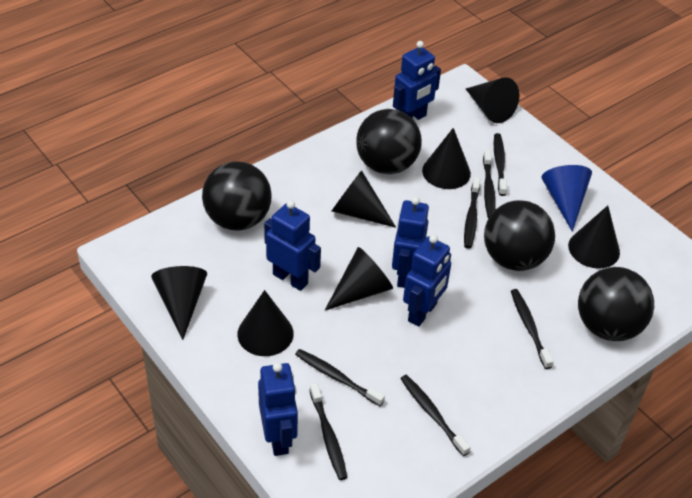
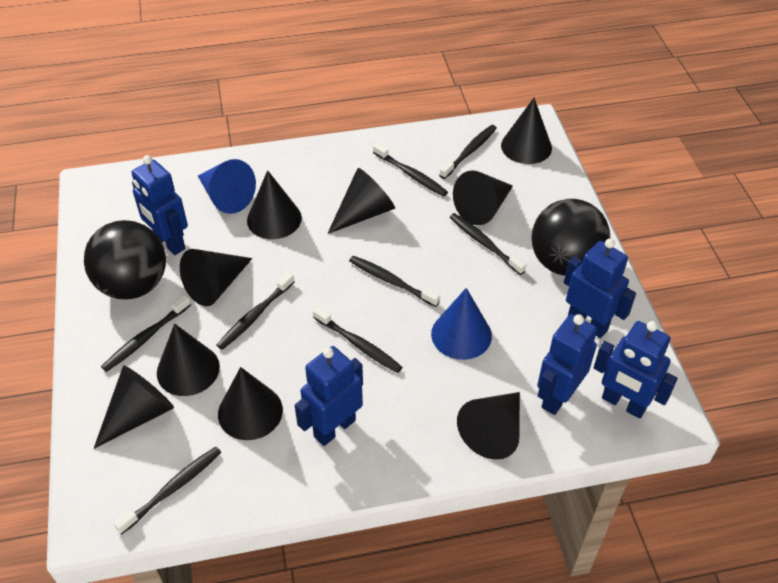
black ball: [202,161,272,231] [356,109,422,174] [484,200,555,271] [578,267,654,341] = 4 -> [84,220,166,300] [531,199,611,276] = 2
black cone: [151,266,207,340] [237,290,294,356] [325,247,393,310] [332,170,396,228] [422,128,471,189] [466,77,519,123] [568,206,620,269] = 7 -> [94,365,174,449] [157,324,220,396] [180,249,252,306] [218,367,283,440] [247,170,302,239] [327,168,395,234] [453,170,513,225] [457,392,520,460] [501,98,552,164] = 9
black toothbrush: [295,349,385,406] [309,383,348,480] [400,374,471,456] [464,177,480,249] [483,150,496,218] [494,133,507,196] [511,289,553,369] = 7 -> [101,295,191,372] [114,447,221,534] [217,272,295,350] [313,306,403,373] [349,256,440,307] [373,143,448,197] [439,125,497,179] [449,213,526,275] = 8
blue cone: [542,165,592,232] = 1 -> [198,159,256,214] [431,288,492,360] = 2

